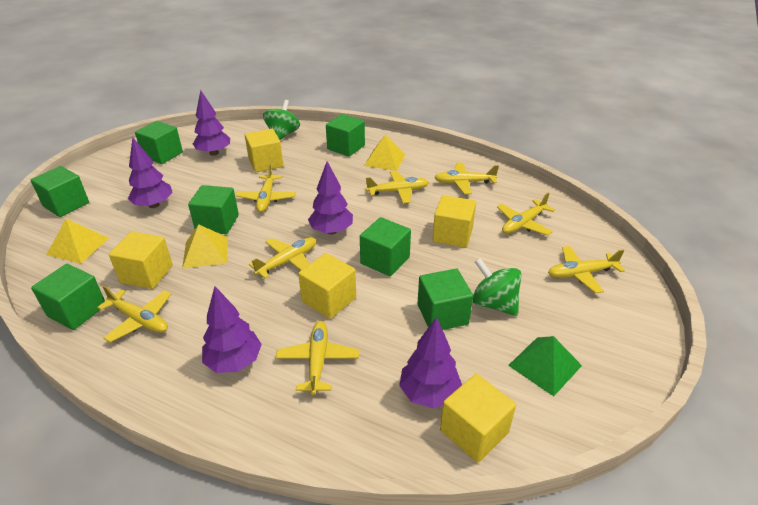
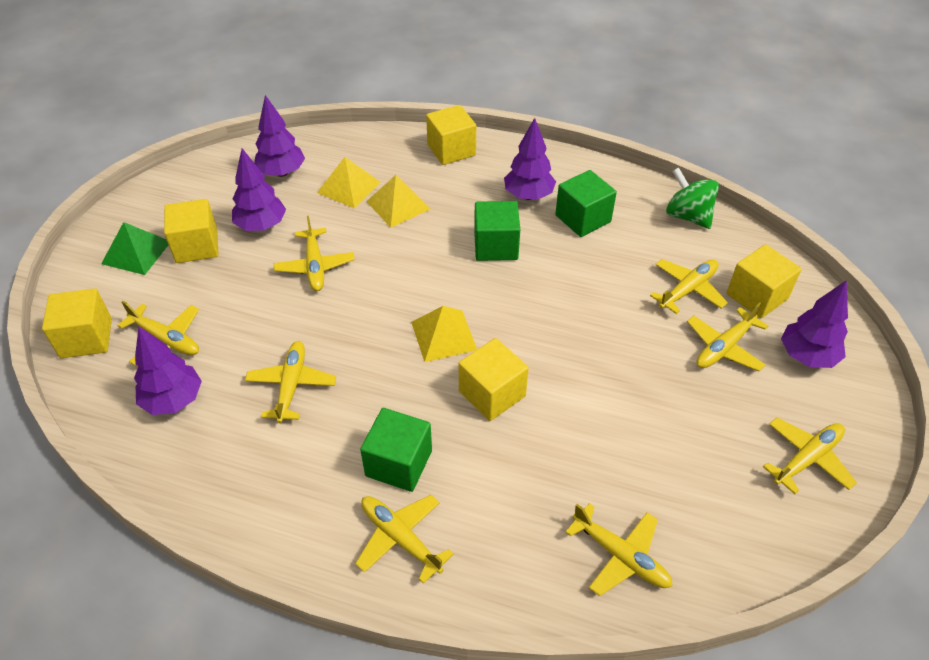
green cube: [31,166,89,217] [31,264,105,330] [135,121,183,164] [188,185,239,234] [326,114,365,157] [360,217,411,277] [417,269,473,330] = 7 -> [360,408,432,492] [474,201,520,261] [555,170,617,237] = 3
green spinning top: [263,100,300,140] [473,258,521,316] = 2 -> [666,167,719,229] = 1

